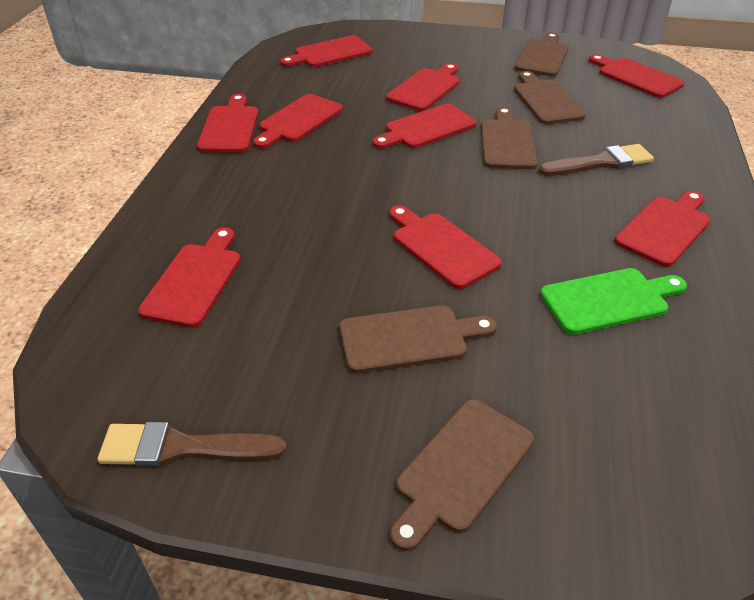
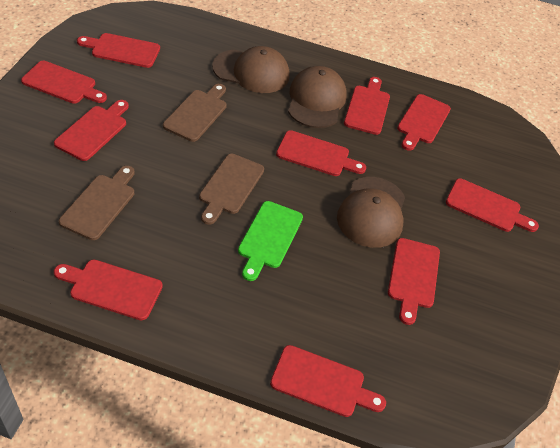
brown brush: [97,422,286,467] [539,144,654,176] = 2 -> none = 0
brown cap: none = 0 -> [212,46,290,93] [288,66,347,128] [337,177,405,248] = 3
brown cutting board: [339,305,497,373] [390,399,534,551] [481,107,537,169] [514,71,586,124] [515,33,569,76] = 5 -> [59,166,135,240] [163,84,227,142] [199,154,264,225] = 3
red cutting board: [138,227,240,328] [197,94,258,153] [253,94,343,149] [280,35,373,67] [373,104,476,149] [386,63,460,111] [389,205,502,289] [589,54,684,98] [615,191,711,267] = 9 -> [21,61,107,104] [54,100,129,161] [54,260,163,320] [77,33,160,68] [270,345,386,417] [276,130,366,176] [344,77,390,135] [388,238,440,325] [397,94,451,151] [446,178,539,232] = 10

